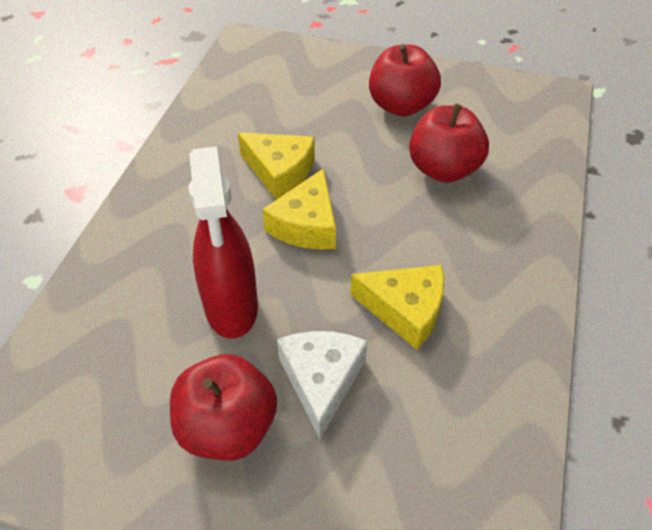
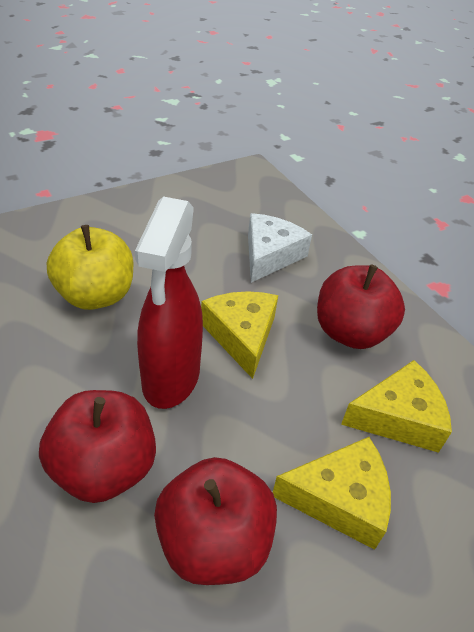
yellow apple: none = 0 -> [47,225,133,310] = 1

